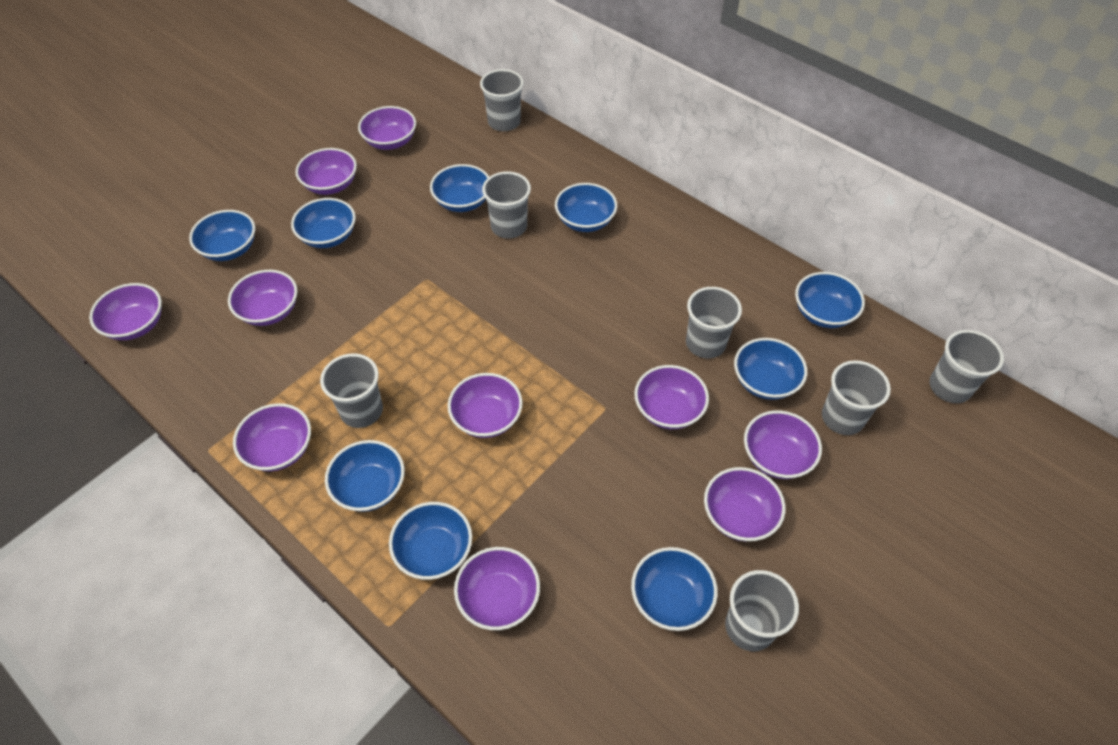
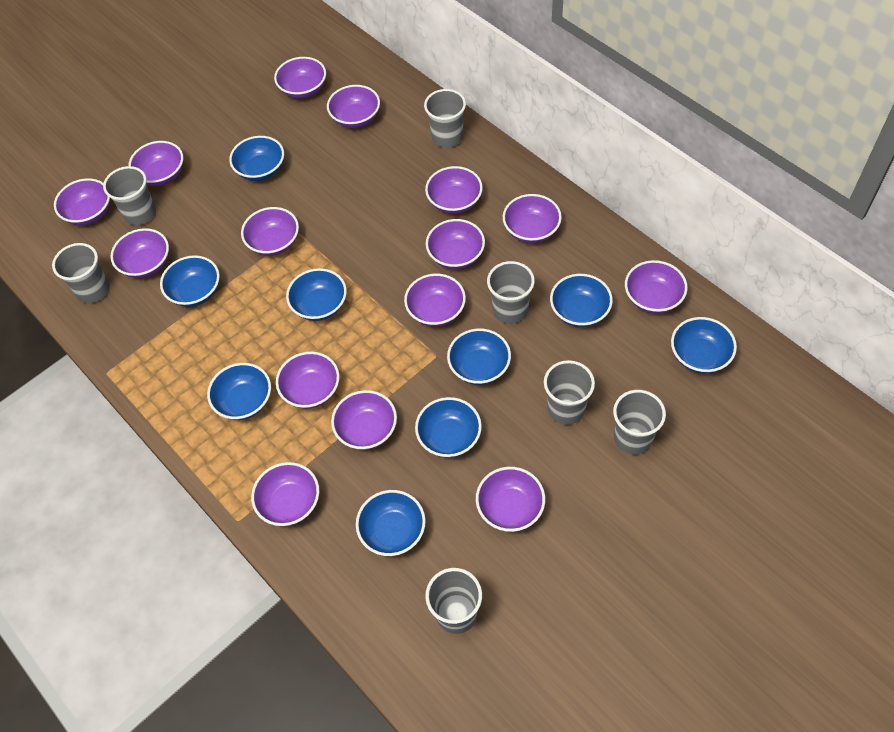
purple bowl: [89,283,162,340] [228,270,297,326] [233,403,311,471] [295,148,357,195] [358,106,416,150] [448,373,523,438] [454,547,540,630] [634,365,709,429] [704,467,785,541] [744,411,822,479] = 10 -> [54,178,110,225] [110,228,169,278] [129,141,183,186] [241,207,299,256] [251,462,319,526] [274,57,326,99] [276,352,339,409] [327,85,380,128] [331,390,397,450] [404,274,466,327] [425,166,483,214] [426,219,485,269] [476,467,545,532] [503,194,562,243] [625,260,688,314] = 15

